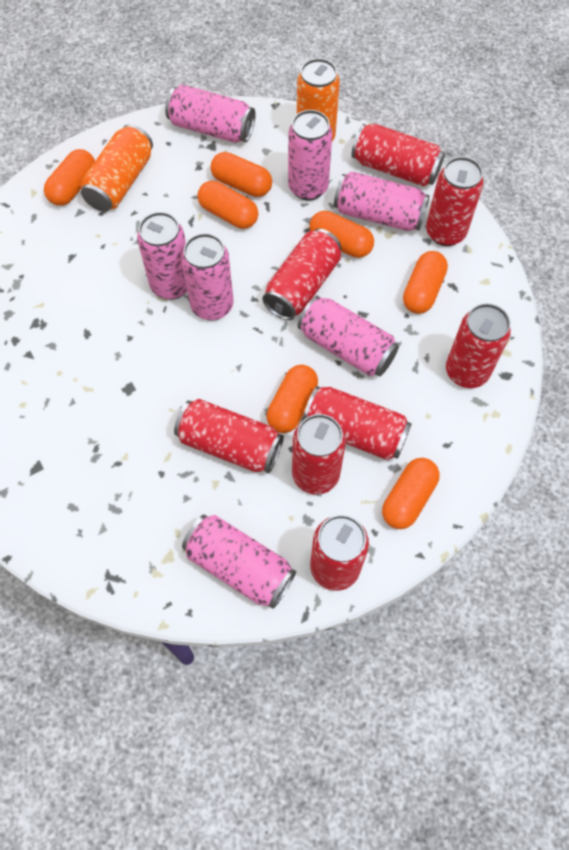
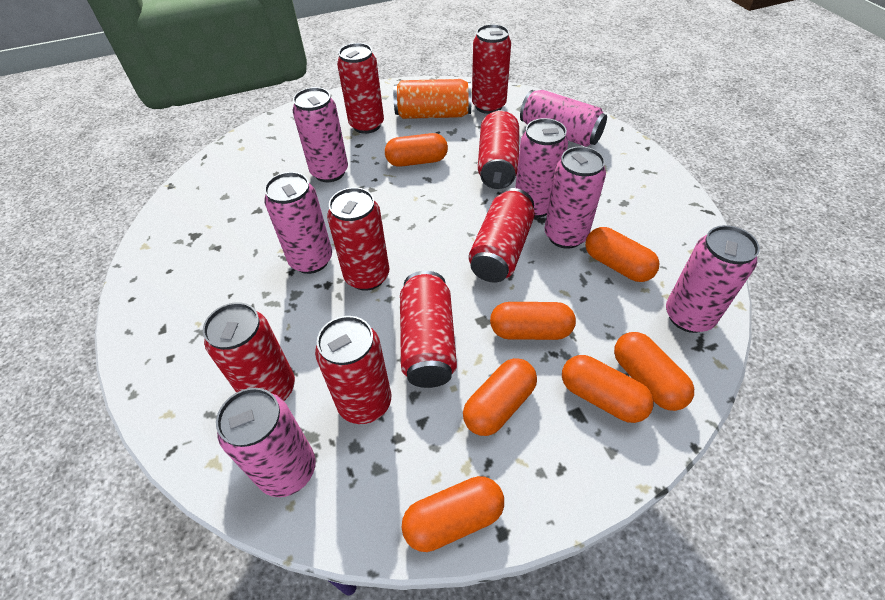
orange can: [81,124,153,212] [297,58,340,141] = 2 -> [393,79,471,119] = 1

